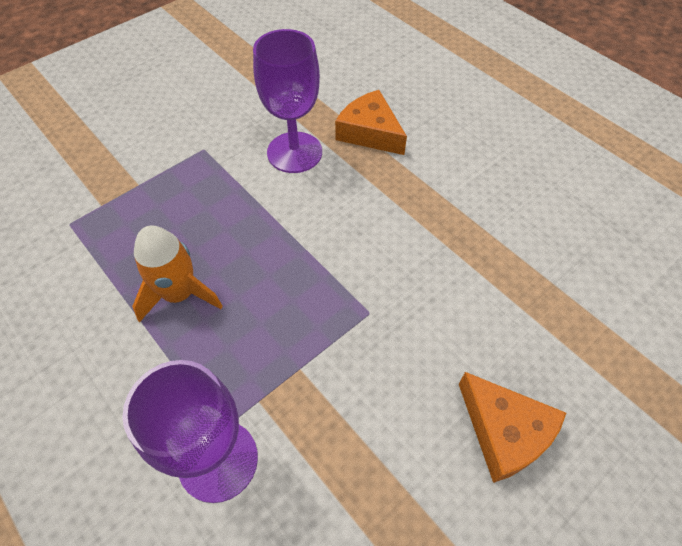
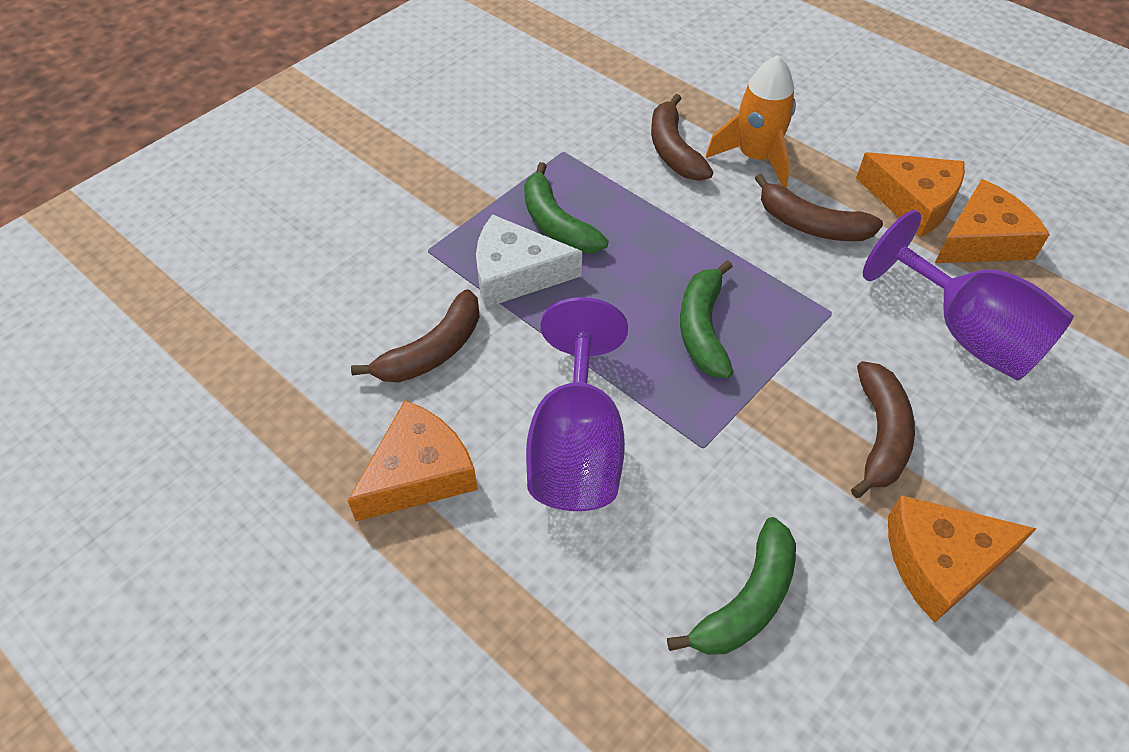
brown banana: none = 0 -> [351,289,480,382] [651,94,713,181] [755,174,883,241] [851,361,915,498] = 4
green banana: none = 0 -> [524,162,609,253] [667,517,796,655] [680,260,733,378] = 3
orange cheese: [335,90,407,155] [459,372,566,483] = 2 -> [348,400,478,522] [856,152,965,237] [888,495,1037,623] [935,179,1050,263] = 4
white cheese: none = 0 -> [476,214,582,308] = 1

